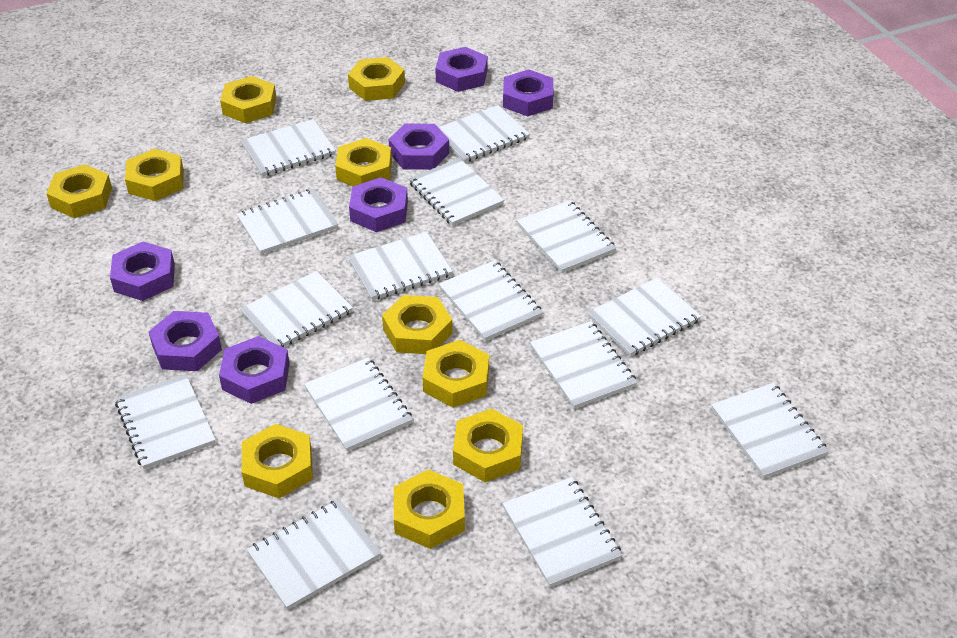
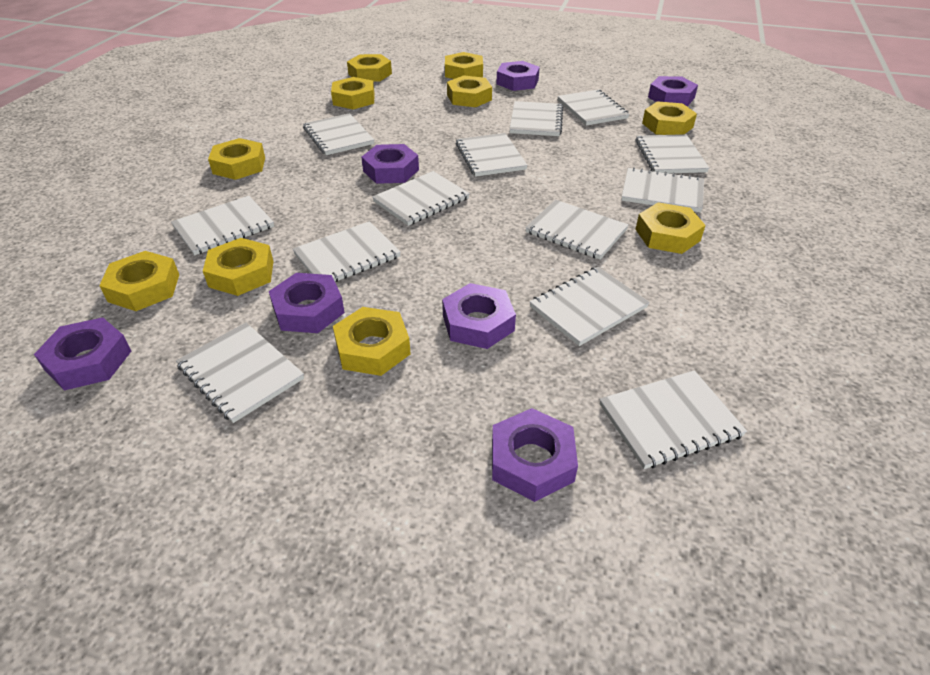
white notebook: [115,374,216,469] [237,189,339,254] [240,271,353,347] [241,119,336,176] [247,499,381,610] [304,357,413,452] [348,232,453,301] [409,158,504,226] [438,105,530,163] [439,260,543,341] [502,477,622,587] [517,200,616,273] [530,321,637,409] [588,278,701,357] [711,383,829,479] = 15 -> [171,196,274,255] [176,323,304,423] [293,221,401,282] [303,113,374,155] [372,171,470,226] [456,133,528,177] [509,101,563,136] [525,200,628,260] [530,267,650,346] [557,90,630,126] [599,370,747,469] [622,167,704,212] [635,134,709,174] = 13

